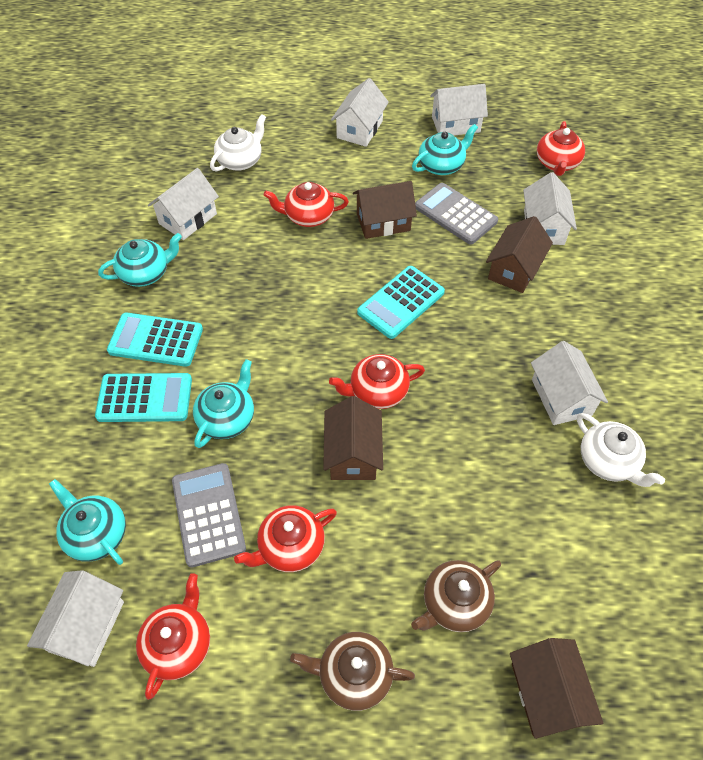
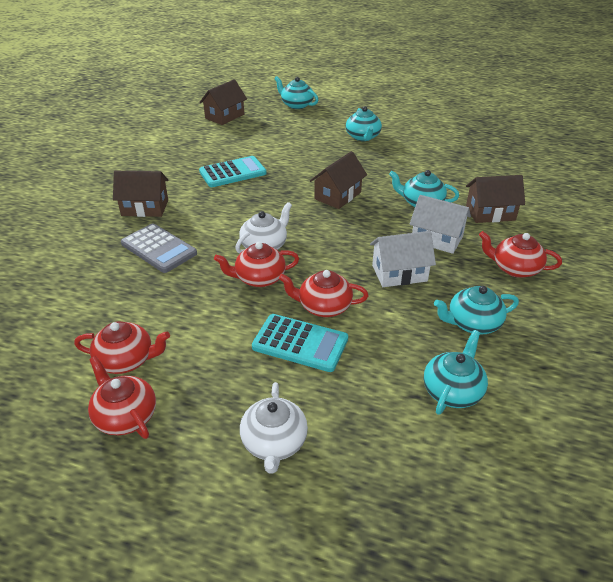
brown teapot: [290,632,415,711] [411,560,501,632] = 2 -> none = 0
grey calculator: [172,463,246,567] [415,183,498,244] = 2 -> [121,223,197,273] = 1
turquoise calculator: [95,373,192,422] [107,313,203,367] [357,266,445,339] = 3 -> [199,156,267,187] [252,314,348,372] = 2
turquoise teapot: [49,479,126,565] [98,233,182,287] [193,359,254,448] [412,124,478,175] = 4 -> [274,76,318,109] [346,106,382,141] [389,170,459,207] [424,330,488,415] [434,286,519,335] = 5
white house: [27,570,124,667] [148,168,219,240] [331,78,389,147] [430,84,488,136] [523,172,577,245] [531,341,608,425] = 6 -> [370,231,436,287] [409,195,471,254] = 2

